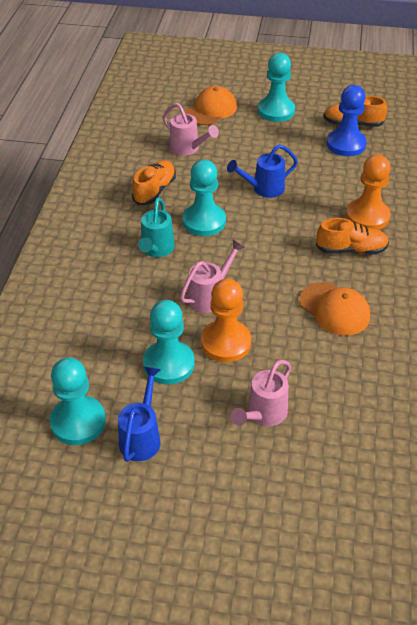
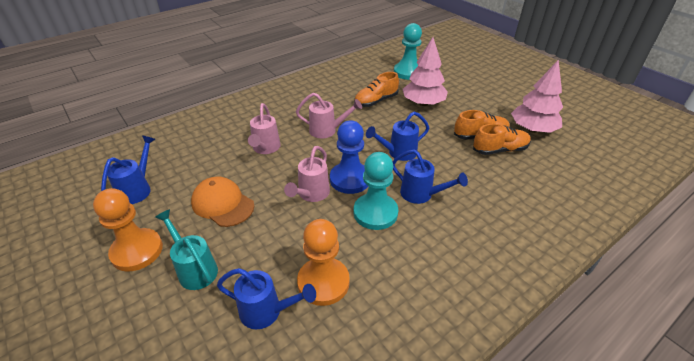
blue watering can: [118,366,161,462] [227,144,298,198] = 2 -> [101,135,156,204] [217,268,316,329] [366,112,429,161] [392,150,468,204] = 4
orange cap: [185,86,237,125] [299,282,370,336] = 2 -> [191,177,254,227] = 1
pink tree: none = 0 -> [403,37,448,106] [511,59,563,133] = 2
turquoise pawn: [50,358,106,445] [143,300,195,385] [183,159,226,236] [258,53,295,122] = 4 -> [354,152,398,230] [394,23,422,80] = 2

